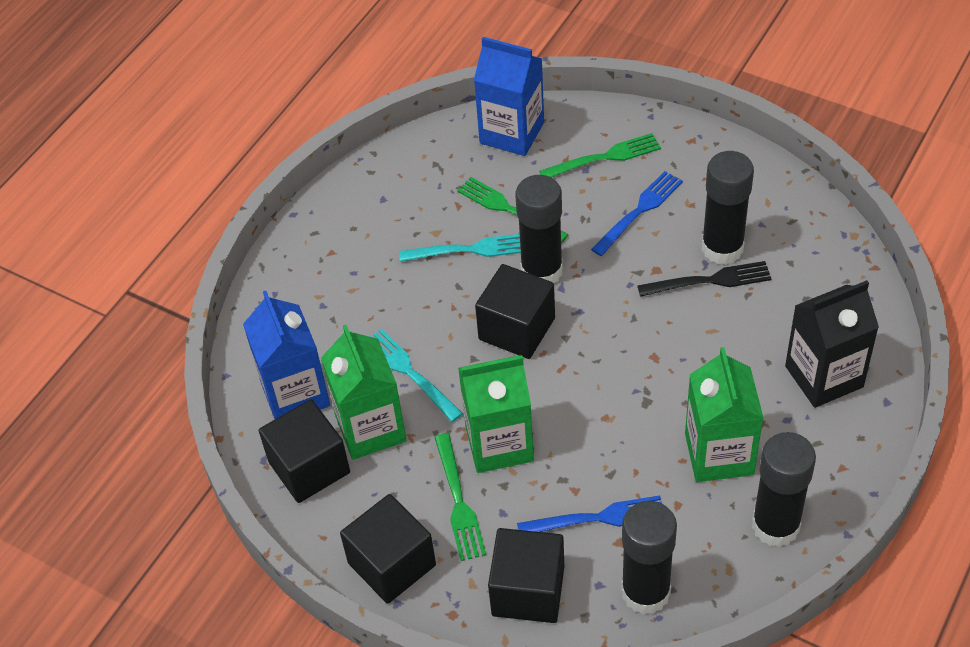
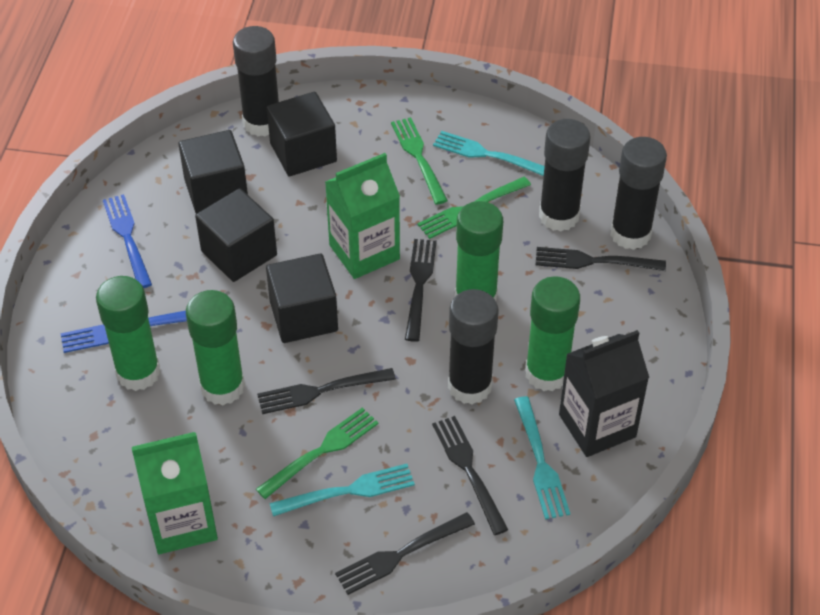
black fork: [637,261,771,297] = 1 -> [257,368,396,414] [335,512,475,595] [405,239,437,342] [432,416,508,535] [535,247,666,271] = 5
blue carton: [243,291,330,419] [474,37,544,156] = 2 -> none = 0
green carton: [321,325,407,460] [458,355,534,473] [685,347,764,482] = 3 -> [132,432,218,554] [325,153,400,279] = 2
green glue stick: none = 0 -> [96,276,161,391] [186,290,245,405] [455,201,503,301] [525,276,580,391] = 4
turquoise fork: [370,329,463,422] [399,234,521,262] = 2 -> [269,464,415,516] [433,131,545,176] [514,396,570,519] = 3

